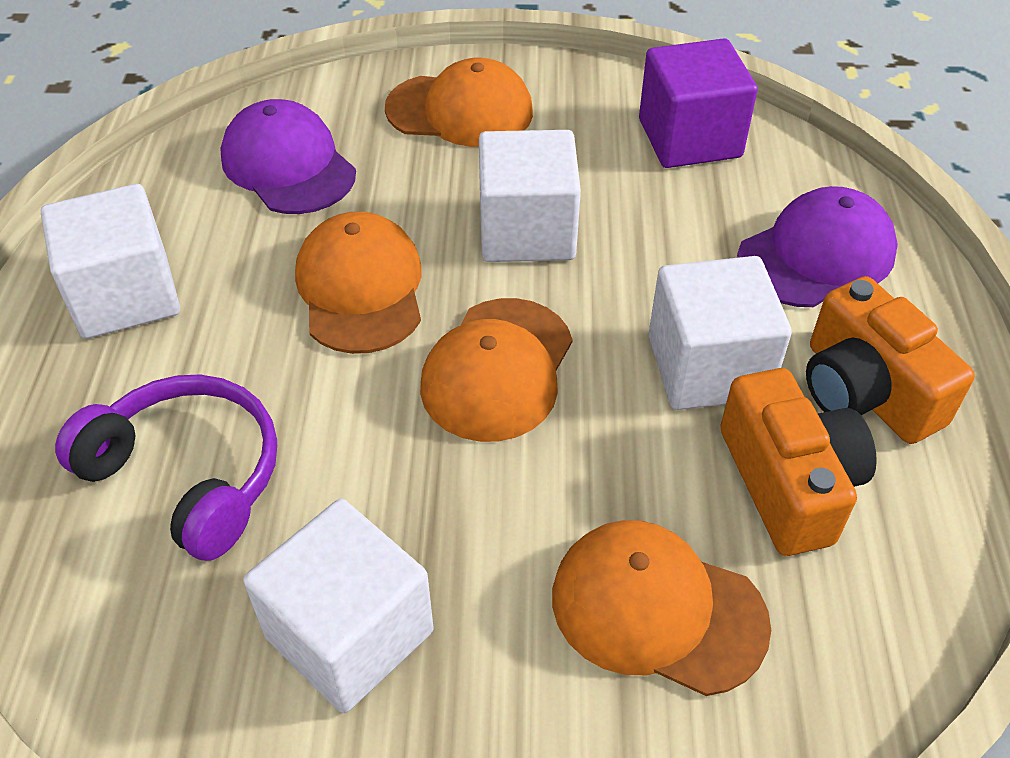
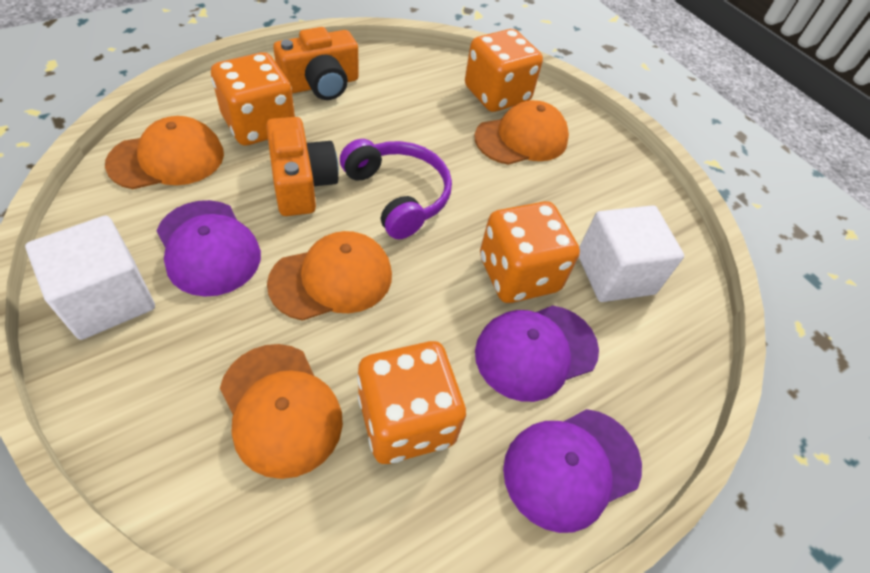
orange dice: none = 0 -> [211,52,295,146] [357,341,466,464] [465,29,543,112] [480,201,580,303] = 4
purple cap: [220,99,356,214] [737,186,898,307] = 2 -> [156,200,261,297] [475,305,599,402] [503,409,642,533] = 3
purple cube: [639,38,757,168] = 1 -> none = 0
white cube: [41,184,180,339] [243,499,434,713] [479,130,581,262] [648,256,792,410] = 4 -> [25,215,155,340] [579,205,684,302] = 2

